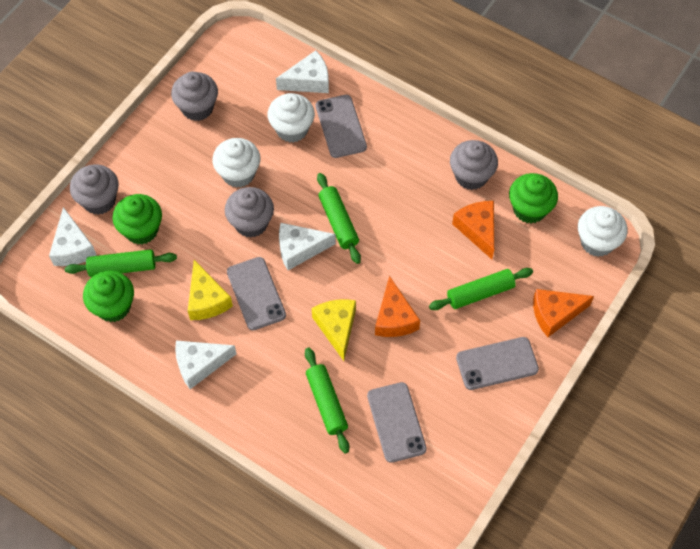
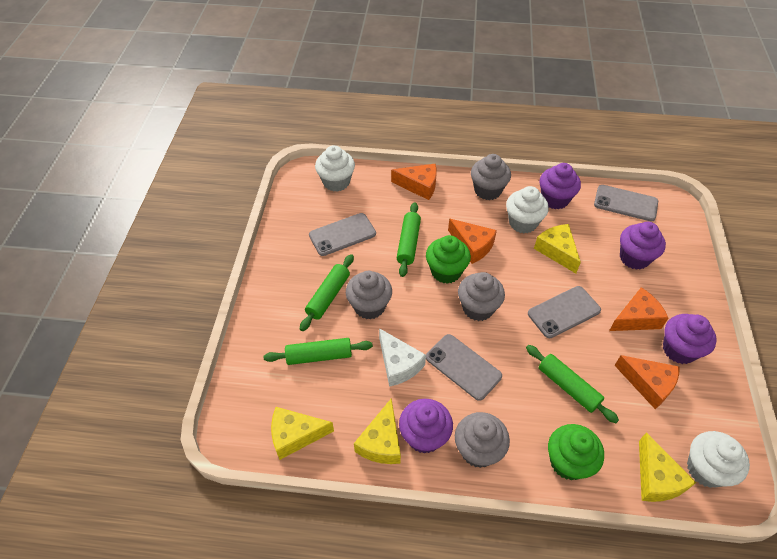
green cupcake: [83,271,134,322] [112,194,162,245] [509,173,558,224] = 3 -> [426,235,471,284] [548,424,604,480] = 2
orange cheese: [375,276,420,337] [452,201,494,259] [533,289,594,337] = 3 -> [391,164,437,200] [448,219,497,264] [609,287,668,331] [614,355,680,409] = 4
purple cupcake: none = 0 -> [399,399,453,454] [540,163,581,209] [620,222,666,270] [663,314,717,364] = 4
white cheese: [49,207,97,266] [175,341,236,389] [276,50,329,93] [279,223,336,270] = 4 -> [379,328,426,387] = 1
yellow cheese: [188,260,233,320] [312,299,356,361] = 2 -> [271,407,334,460] [354,399,401,464] [534,224,581,273] [639,432,696,502] = 4

